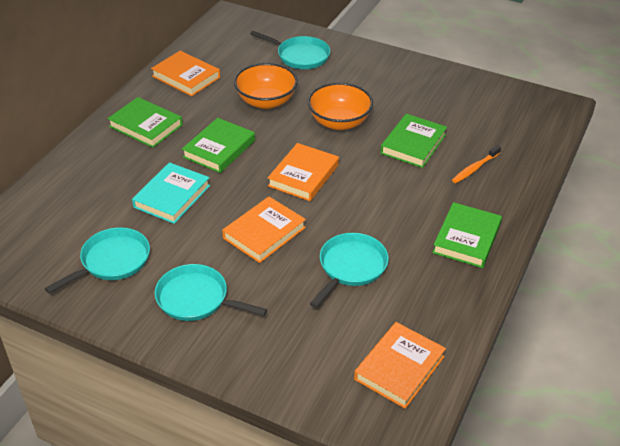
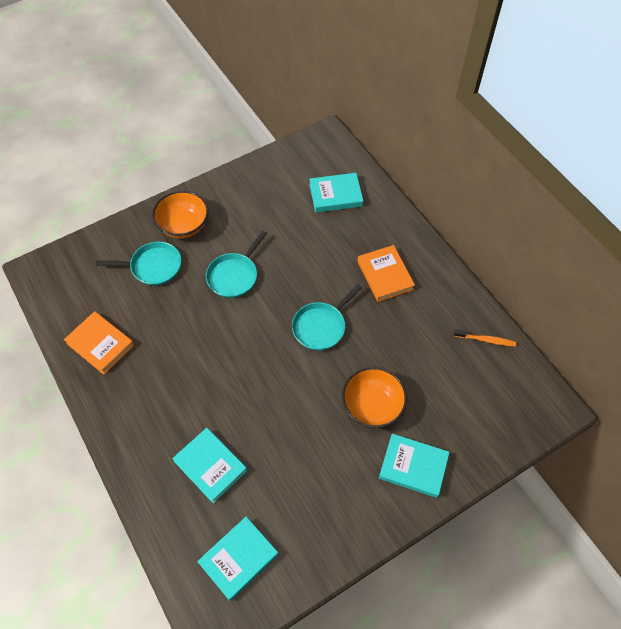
green book: [107,97,183,148] [182,118,255,173] [380,114,447,168] [432,202,502,268] = 4 -> none = 0
orange book: [151,51,220,96] [222,197,306,263] [268,143,339,201] [354,322,446,409] = 4 -> [64,311,134,375] [358,245,415,302] = 2
turquoise book: [132,162,210,224] = 1 -> [172,428,247,503] [197,517,278,601] [309,173,363,213] [379,434,450,498] = 4
turquoise pan: [45,227,150,294] [155,264,267,321] [250,31,330,69] [310,233,389,308] = 4 -> [96,242,181,286] [206,231,267,298] [292,284,362,350] = 3

